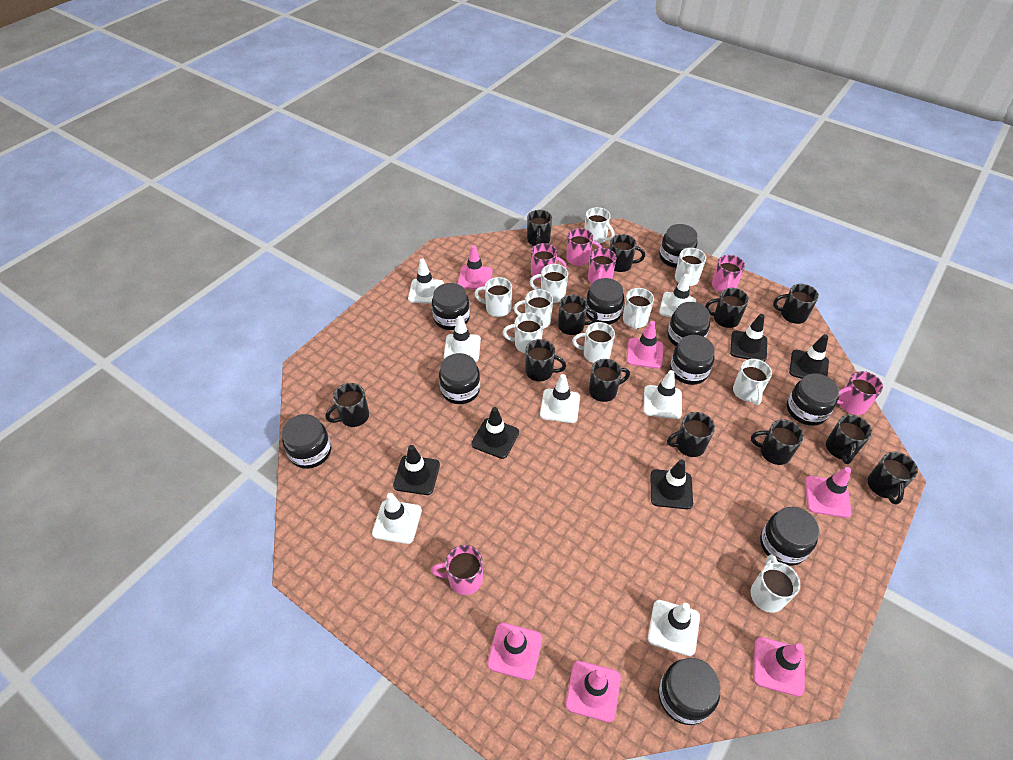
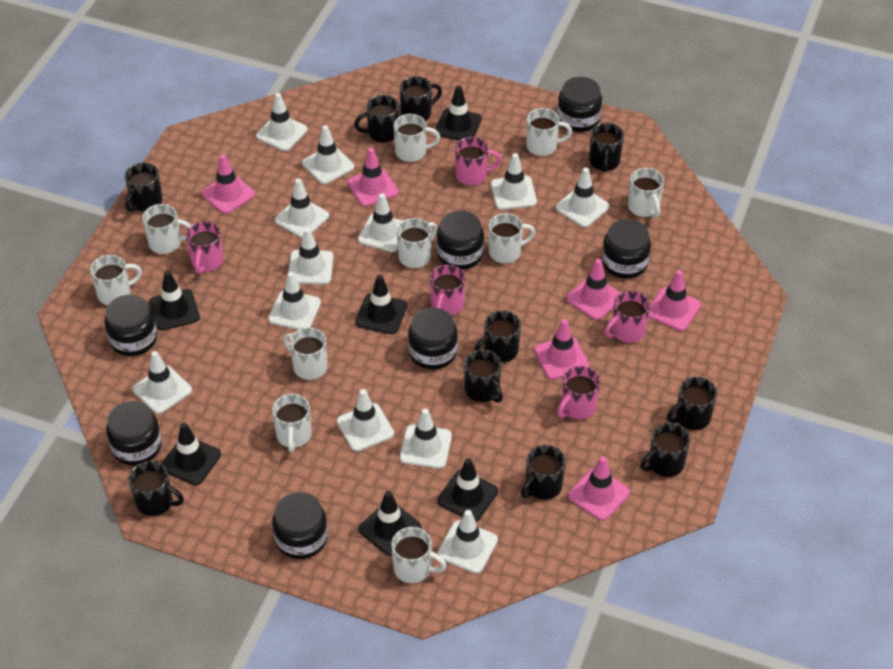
black jar: [282,414,331,469] [432,283,470,330] [439,353,480,404] [586,278,624,324] [658,658,721,725] [660,224,698,268] [668,302,710,346] [670,335,715,385] [760,507,820,566] [787,373,839,426] = 10 -> [105,295,157,356] [106,401,162,465] [272,492,328,559] [408,308,458,370] [437,210,484,270] [557,77,602,132] [602,219,651,279] = 7
black mug: [326,383,369,427] [526,339,566,381] [527,210,552,246] [558,295,598,335] [589,359,630,402] [610,234,645,272] [667,412,715,457] [705,288,749,328] [751,419,804,465] [773,284,819,324] [826,415,872,464] [868,452,918,505] = 12 -> [125,163,163,212] [129,461,184,516] [354,95,399,143] [400,76,442,121] [464,349,503,403] [474,310,521,363] [521,445,566,500] [589,123,624,173] [640,423,690,477] [667,377,717,430] = 10
black traffic cone: [393,445,440,495] [471,407,519,459] [650,459,693,509] [730,314,767,362] [789,334,829,379] = 5 -> [149,271,200,331] [161,423,221,485] [355,275,407,334] [358,491,421,556] [435,86,482,140] [438,458,498,521] = 6
pink mug: [431,545,483,595] [531,243,567,281] [566,228,602,266] [588,248,616,283] [712,255,745,293] [837,371,883,415] = 6 -> [186,221,224,274] [430,265,465,315] [455,137,502,185] [557,366,600,419] [604,291,650,343] = 5
white traffic cone: [372,493,422,544] [408,259,444,304] [444,316,481,362] [540,374,580,423] [643,370,682,419] [648,600,700,656] [659,274,696,317] = 7 -> [133,351,192,414] [256,93,308,151] [268,272,321,330] [275,178,329,238] [289,228,333,284] [302,125,354,184] [337,389,394,452] [358,194,403,252] [400,409,452,469] [437,510,498,574] [491,153,537,210] [556,167,610,227] = 12

